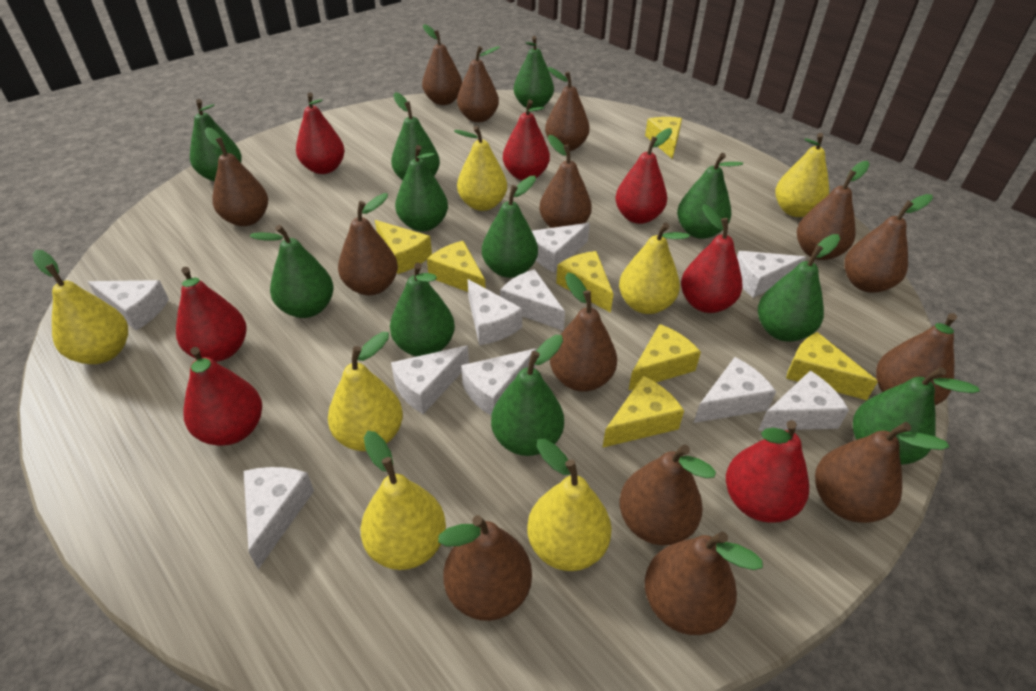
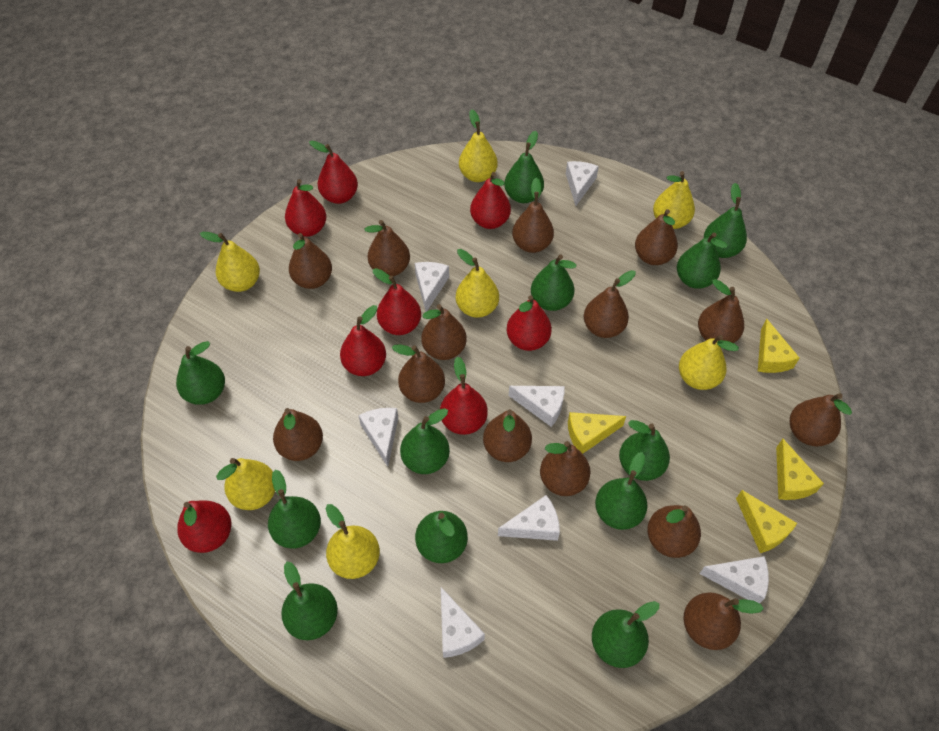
green pear: [190,99,242,182] [250,225,334,318] [390,263,455,356] [391,92,440,180] [395,145,448,231] [482,176,538,278] [491,335,564,456] [514,36,554,109] [677,153,743,239] [758,234,840,342] [853,367,980,465] = 11 -> [176,341,225,405] [268,469,321,548] [281,562,338,640] [400,408,450,474] [415,511,468,563] [504,131,544,203] [531,254,576,311] [592,601,659,668] [595,452,648,530] [619,420,670,481] [677,232,728,289] [704,183,747,258] = 12
red pear: [176,267,247,362] [184,347,262,446] [296,93,345,174] [503,99,550,181] [615,128,672,224] [681,204,743,313] [726,420,809,523] = 7 -> [177,500,231,553] [285,179,326,237] [309,141,358,204] [340,305,386,376] [373,268,421,335] [440,357,488,435] [470,172,511,229] [506,295,552,351] = 8
white cheese: [88,280,169,331] [244,467,314,569] [391,345,469,414] [461,348,537,416] [468,279,523,345] [500,269,565,331] [532,223,590,272] [694,357,776,423] [737,251,806,298] [758,371,849,431] = 10 -> [358,408,398,467] [415,262,449,312] [441,587,485,658] [498,495,560,541] [509,386,565,427] [566,161,599,206] [699,556,769,603] = 7
yellow cheese: [375,220,432,274] [427,241,485,292] [556,251,613,313] [602,376,684,448] [628,324,701,391] [645,117,682,159] [786,332,878,400] = 7 -> [568,412,626,454] [736,490,797,553] [758,319,800,373] [776,439,824,500] = 4

